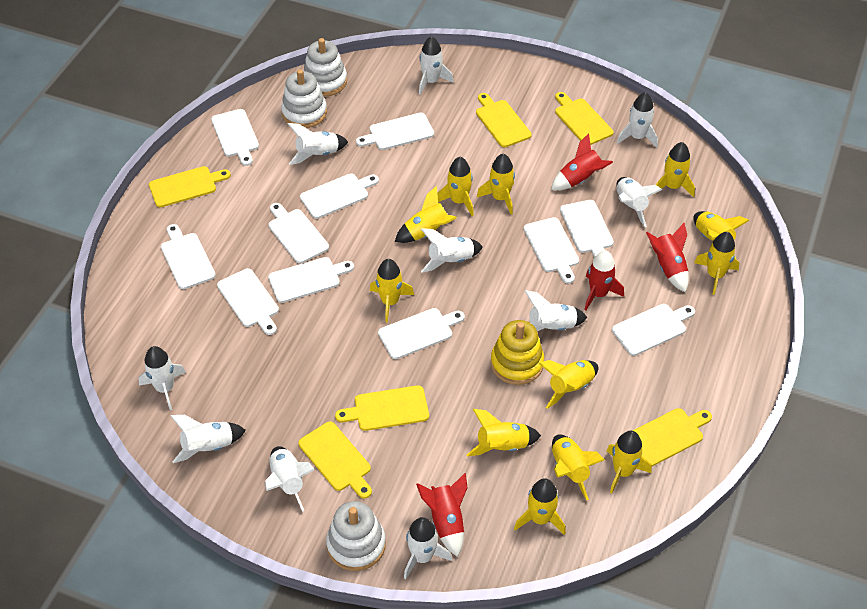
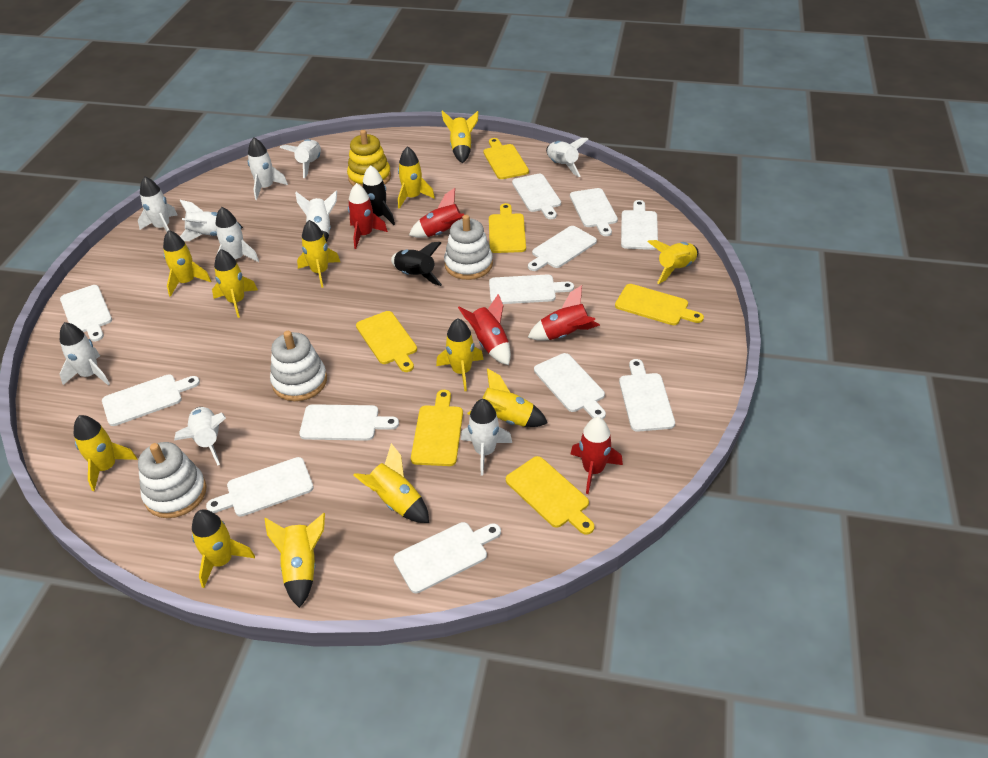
black rocket: none = 0 -> [363,165,395,225] [391,242,442,286] = 2
red rocket: [416,473,468,557] [551,133,613,190] [584,250,624,311] [646,223,689,292] = 4 -> [348,183,388,249] [409,188,464,238] [458,294,511,365] [528,285,600,341] [571,417,623,494] = 5
white cutting board: [161,224,216,289] [211,109,259,166] [217,268,279,335] [268,203,329,263] [268,257,354,303] [300,173,379,219] [356,113,434,150] [378,308,465,359] [524,217,579,284] [560,200,614,258] [612,304,695,356] = 11 -> [60,285,112,341] [102,374,200,426] [206,457,314,517] [299,404,399,441] [393,522,501,593] [489,275,574,304] [512,174,561,219] [528,226,597,271] [534,353,606,419] [570,188,618,236] [619,359,675,432] [621,200,658,250] = 12

